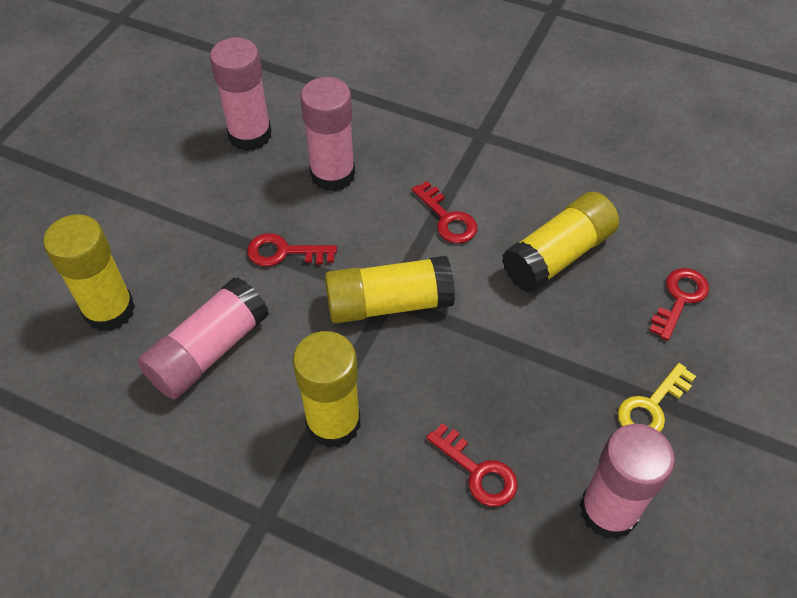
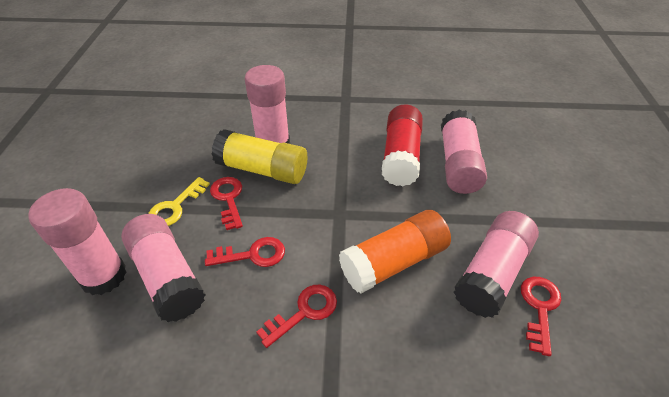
orange glue stick: none = 0 -> [339,210,451,293] = 1
pink glue stick: [138,277,269,399] [210,38,271,151] [300,77,355,192] [579,424,675,539] = 4 -> [28,188,127,295] [121,214,206,322] [245,65,290,144] [441,110,487,194] [453,211,539,318] = 5
red glue stick: none = 0 -> [382,104,423,186] = 1
yellow glue stick: [44,214,135,331] [293,331,361,448] [325,256,455,323] [502,192,619,293] = 4 -> [211,129,307,184] = 1

